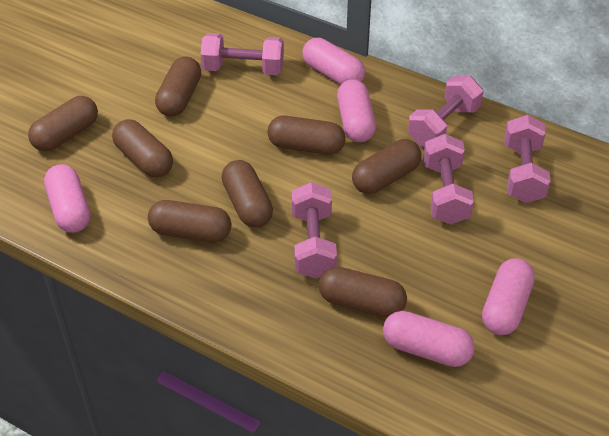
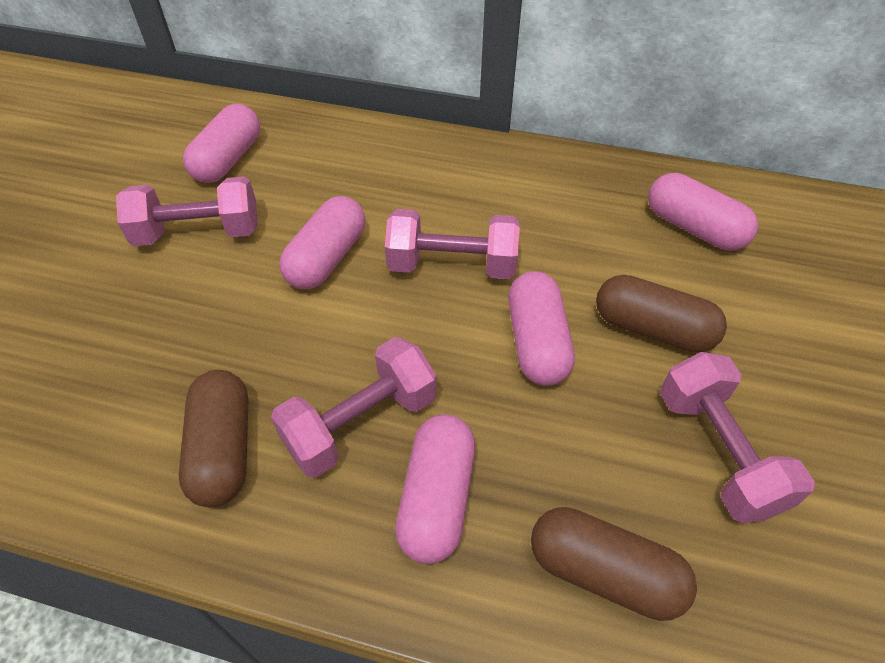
brown capsule: [28,96,98,151] [112,119,173,178] [148,200,231,242] [155,56,201,117] [221,160,273,228] [267,116,345,155] [319,267,407,317] [352,139,421,194] = 8 -> [179,370,249,507] [531,507,697,621] [596,275,727,353] = 3
pink dumbbell: [201,33,284,75] [292,182,337,278] [408,75,483,147] [423,134,474,225] [504,115,551,203] = 5 -> [116,176,258,246] [271,337,436,478] [385,209,520,279] [660,352,815,523] = 4

